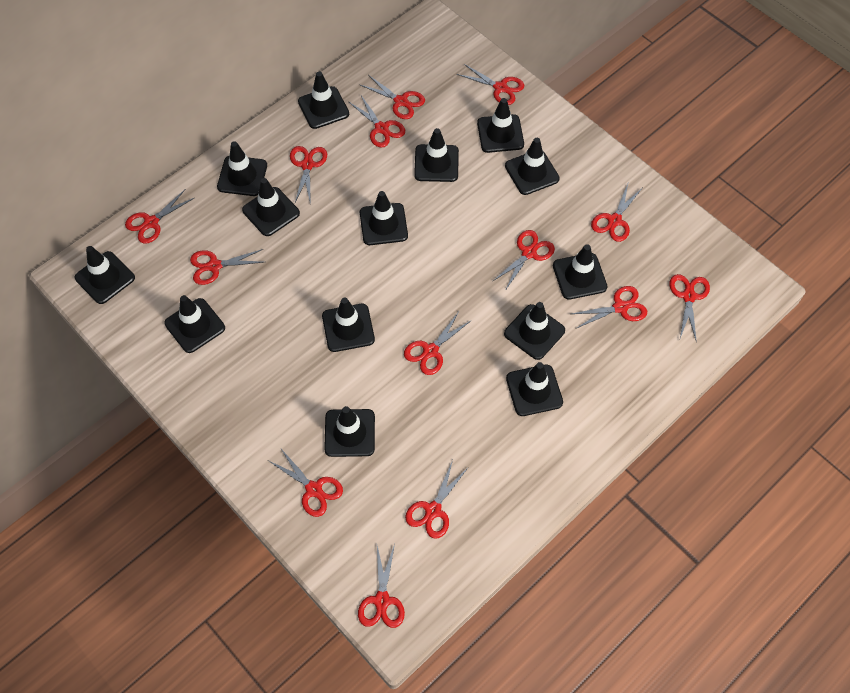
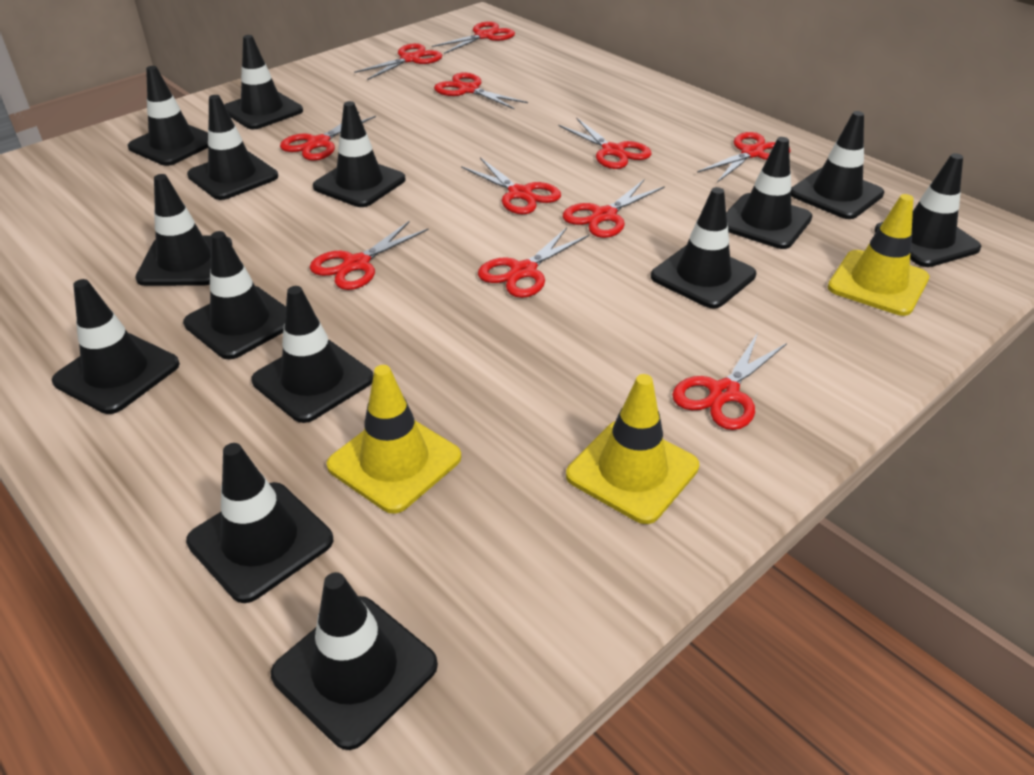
red scissors: [125,190,194,244] [190,249,264,285] [269,449,343,517] [290,146,327,205] [349,94,405,148] [358,544,405,628] [359,76,425,119] [404,312,472,375] [405,460,468,538] [457,64,524,105] [493,230,555,291] [571,286,647,328] [591,184,642,242] [669,274,710,342] = 14 -> [280,112,376,161] [310,221,429,290] [354,43,443,80] [432,21,515,54] [434,72,528,110] [461,157,561,214] [478,227,589,298] [559,118,651,169] [563,180,665,238] [672,333,787,430] [697,132,791,183] = 11
yellow traffic cone: none = 0 -> [327,365,461,514] [566,374,699,524] [827,194,929,316] = 3

